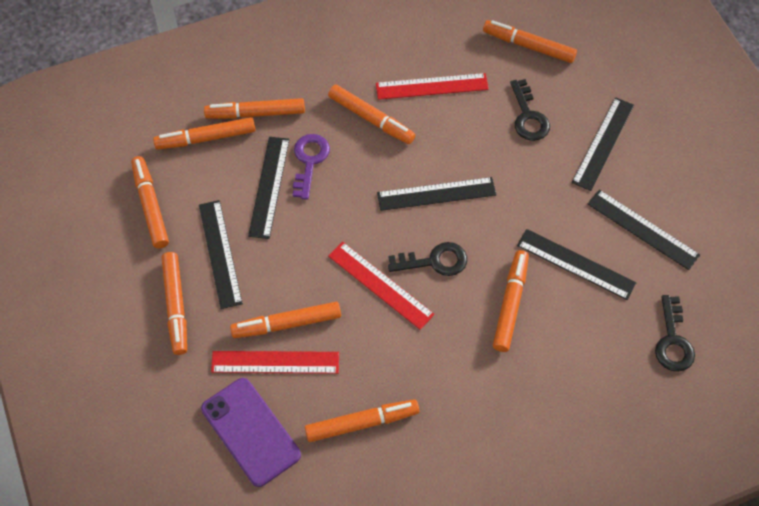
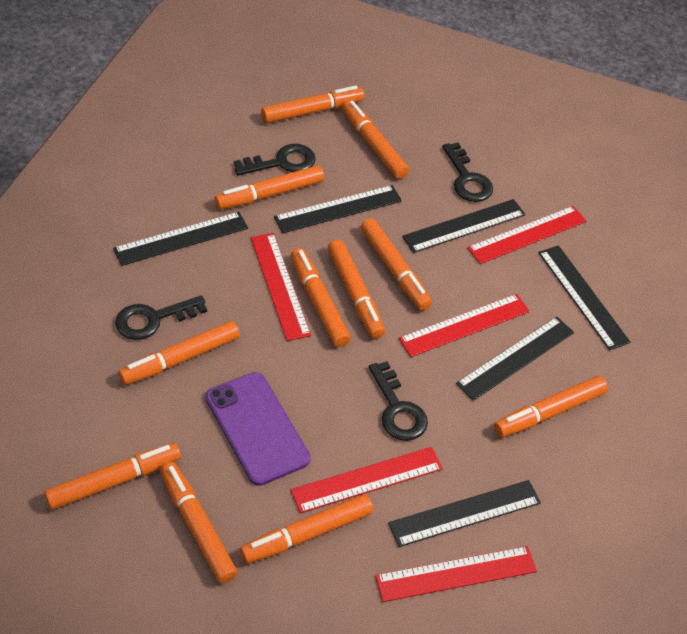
black key: [388,242,467,276] [510,79,550,141] [655,295,695,372] = 3 -> [115,295,207,340] [234,144,316,175] [369,361,428,441] [442,142,493,202] = 4
orange marker: [131,156,169,248] [153,117,255,150] [162,252,187,355] [204,98,305,119] [230,302,341,338] [305,399,419,442] [328,85,415,144] [483,20,577,63] [493,250,529,352] = 9 -> [44,443,181,510] [118,321,240,385] [160,462,238,584] [215,165,324,210] [240,494,373,564] [261,86,365,123] [290,248,351,347] [327,240,385,339] [342,100,409,179] [361,218,432,311] [494,376,608,437] = 11
purple key: [293,134,330,200] = 1 -> none = 0
red ruler: [211,351,339,374] [328,242,435,330] [376,73,489,100] = 3 -> [251,233,311,341] [291,447,443,513] [375,546,537,602] [399,294,530,357] [467,206,586,264] = 5

